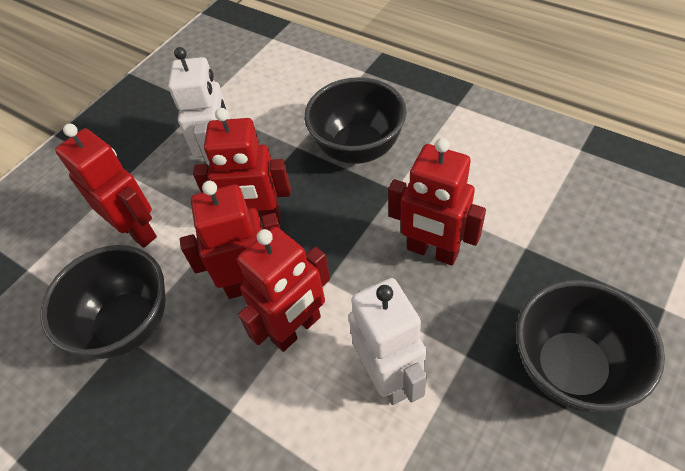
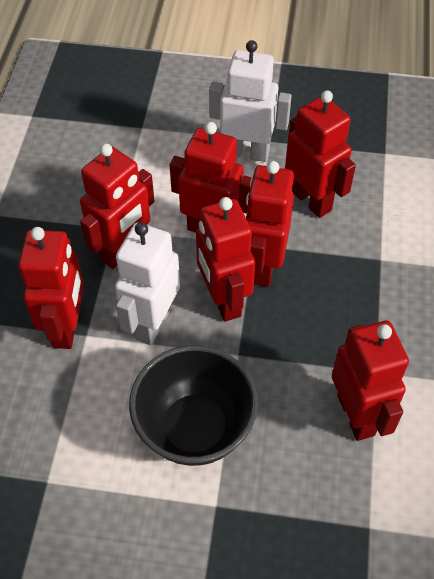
black bowl: [40,245,166,359] [304,77,407,164] [516,280,665,412] = 3 -> [129,345,258,466] = 1
red robot: [55,124,157,248] [180,181,281,299] [193,108,291,225] [237,227,330,352] [388,138,486,266] = 5 -> [18,227,84,349] [80,144,155,269] [170,122,252,233] [196,197,255,322] [246,161,294,287] [285,90,356,218] [332,321,409,441] = 7

